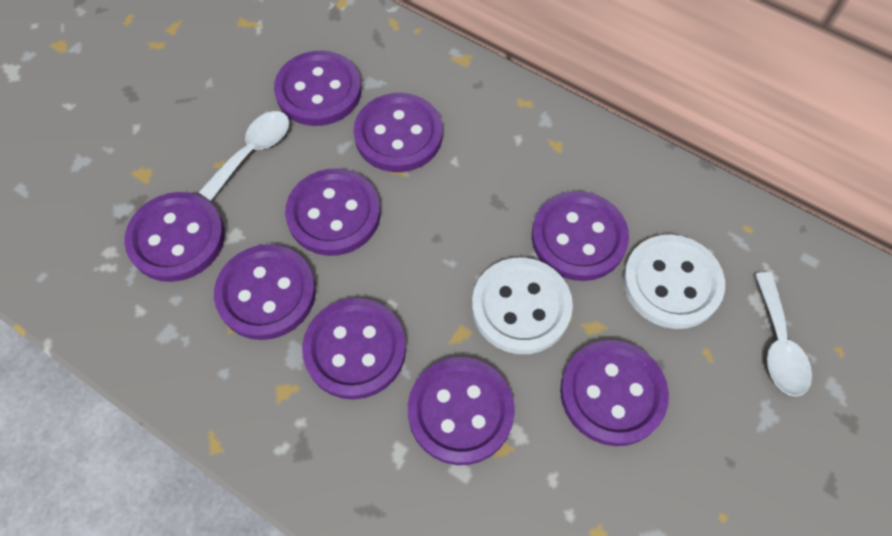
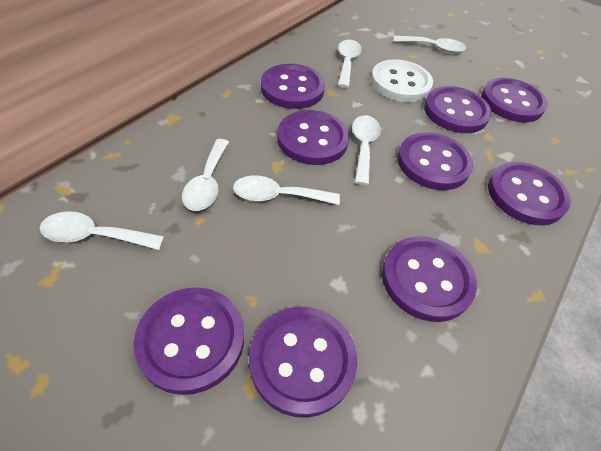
white button: [472,258,573,354] [623,235,725,329] = 2 -> [371,59,433,102] = 1
white spoon: [199,111,289,201] [755,272,812,397] = 2 -> [40,211,164,250] [182,139,229,211] [233,176,340,205] [338,40,362,88] [352,115,381,185] [393,36,466,53] = 6

